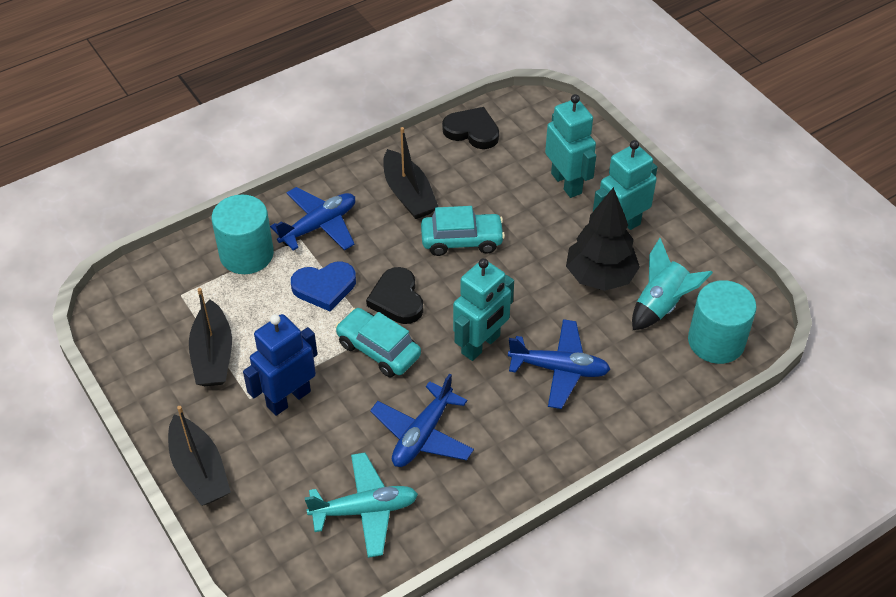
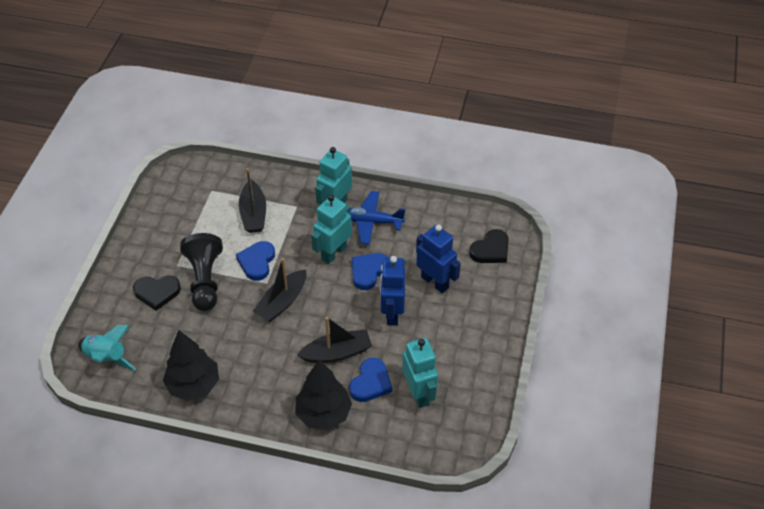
black pawn: none = 0 -> [180,233,223,311] = 1
black tree: [566,187,640,291] = 1 -> [163,330,219,401] [296,360,352,430] = 2
blue heart: [291,262,356,311] = 1 -> [236,241,275,281] [349,358,392,402] [352,253,388,290] = 3
blue plane: [270,187,355,251] [370,373,474,467] [508,319,611,409] = 3 -> [350,191,405,245] = 1
blue robot: [243,314,317,416] = 1 -> [380,256,406,325] [416,225,461,293] = 2
turquoise car: [335,308,421,377] [421,206,505,256] = 2 -> none = 0
turquoise cylinder: [212,195,274,274] [688,280,757,364] = 2 -> none = 0
turquoise plane: [305,453,418,558] = 1 -> none = 0

